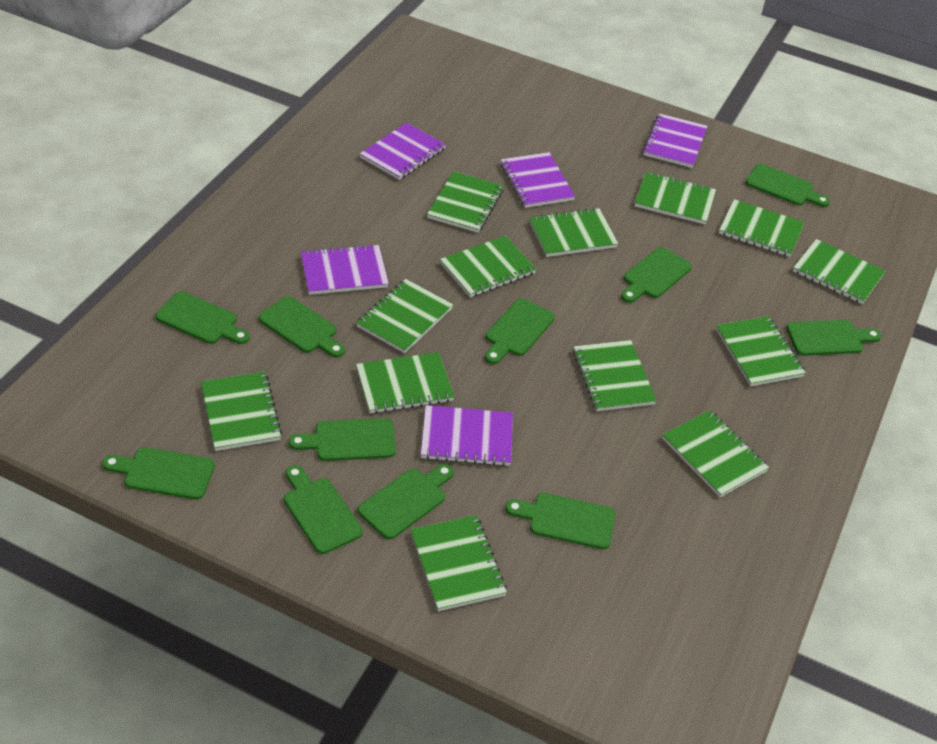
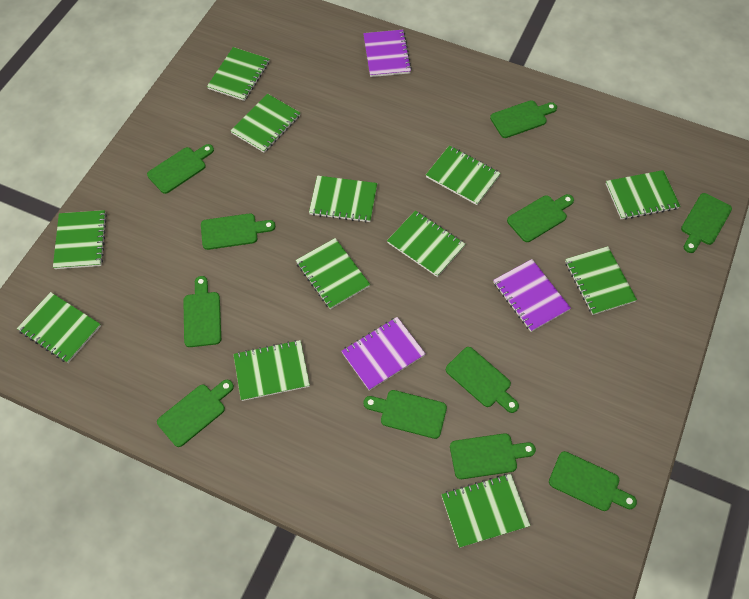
green notebook: [201,372,282,451] [356,279,453,353] [356,352,454,414] [410,515,507,611] [427,171,503,233] [440,236,536,297] [529,208,618,257] [573,340,657,411] [635,172,716,225] [662,410,769,497] [716,316,806,386] [719,199,804,257] [793,239,886,304] = 13 -> [17,292,101,363] [53,210,107,269] [207,47,269,101] [230,94,300,153] [233,340,310,401] [296,238,370,309] [309,176,377,223] [387,210,466,277] [426,145,501,205] [441,474,530,548] [565,246,637,315] [606,170,680,220] = 12
purple notebook: [301,244,389,295] [360,122,446,180] [421,405,513,466] [500,152,575,208] [643,113,707,168] = 5 -> [341,317,426,391] [363,30,412,77] [493,259,571,332] = 3

